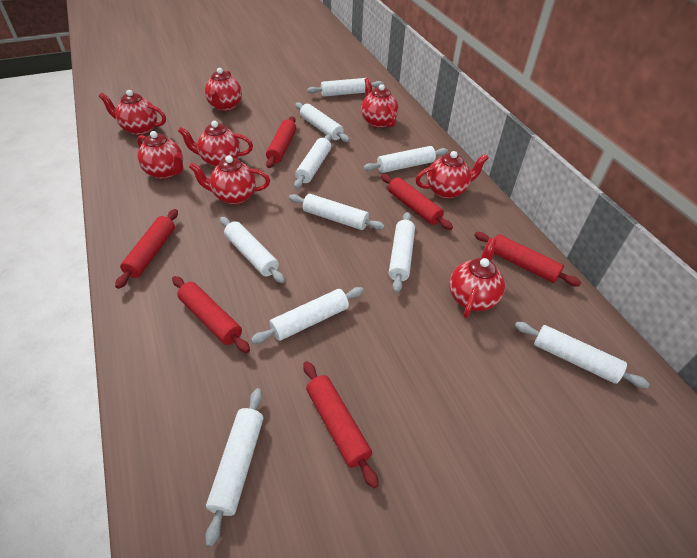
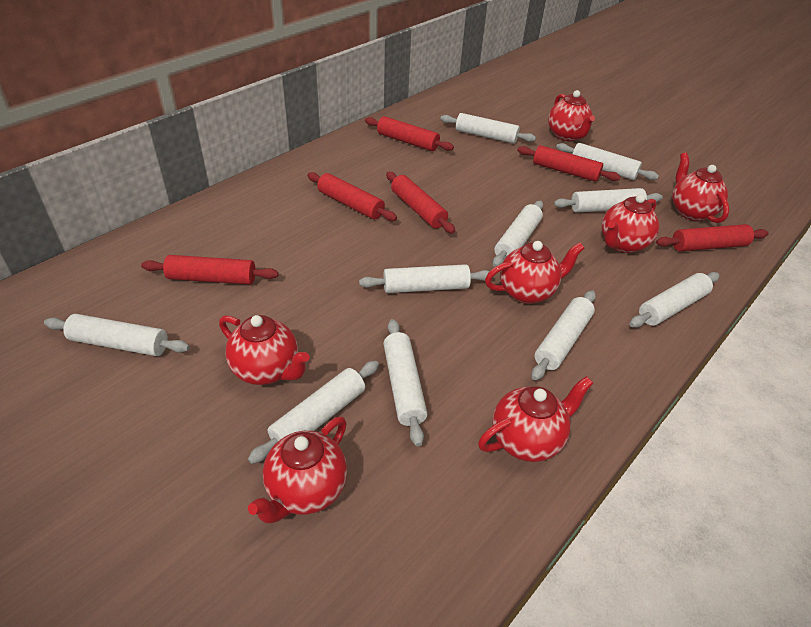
red teapot: [99,90,166,135] [137,131,183,179] [178,121,253,167] [189,155,270,205] [205,68,242,111] [361,78,399,128] [415,151,489,199] [449,238,505,318] = 8 -> [219,315,310,385] [248,417,347,524] [478,376,593,462] [485,241,584,304] [548,90,595,141] [602,194,659,253] [672,152,729,223] = 7

